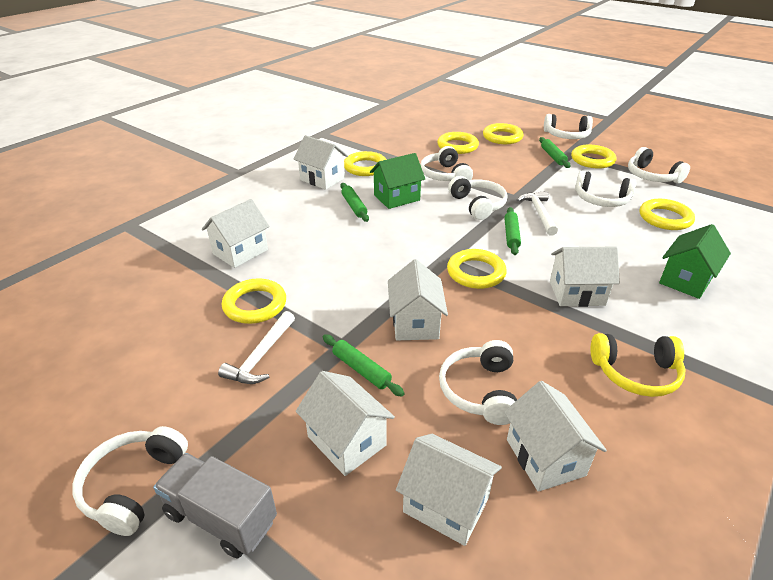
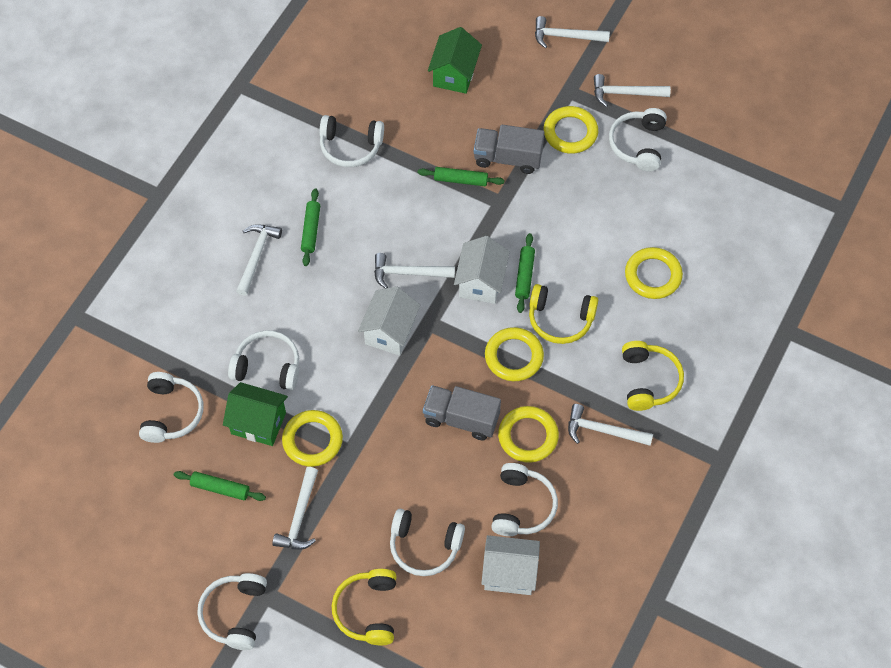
grey truck: [153,453,277,559] = 1 -> [423,385,501,440] [474,125,544,174] = 2
white hammer: [218,311,295,384] [517,191,558,235] = 2 -> [236,224,282,296] [272,467,318,550] [374,253,455,288] [535,16,610,48] [568,404,653,446] [594,74,671,107] = 6
white house: [202,199,270,268] [294,135,348,190] [296,371,395,476] [388,259,448,340] [396,434,502,546] [504,381,607,492] [550,247,620,307] = 7 -> [358,286,420,356] [454,236,510,304] [481,535,540,595] = 3
yellow headphones: [590,333,686,397] = 1 -> [332,569,397,645] [529,284,598,344] [622,341,684,411] = 3
yellow ring: [222,278,286,324] [344,151,387,176] [437,132,479,154] [447,249,507,289] [483,123,523,144] [571,145,616,169] [640,199,695,230] = 7 -> [282,410,343,467] [485,327,544,381] [498,406,559,463] [544,106,598,154] [625,247,683,299] = 5

